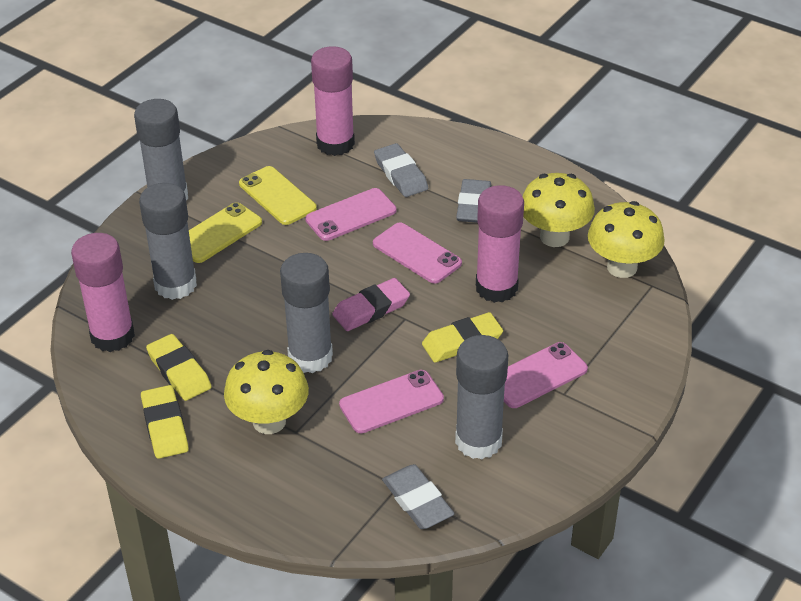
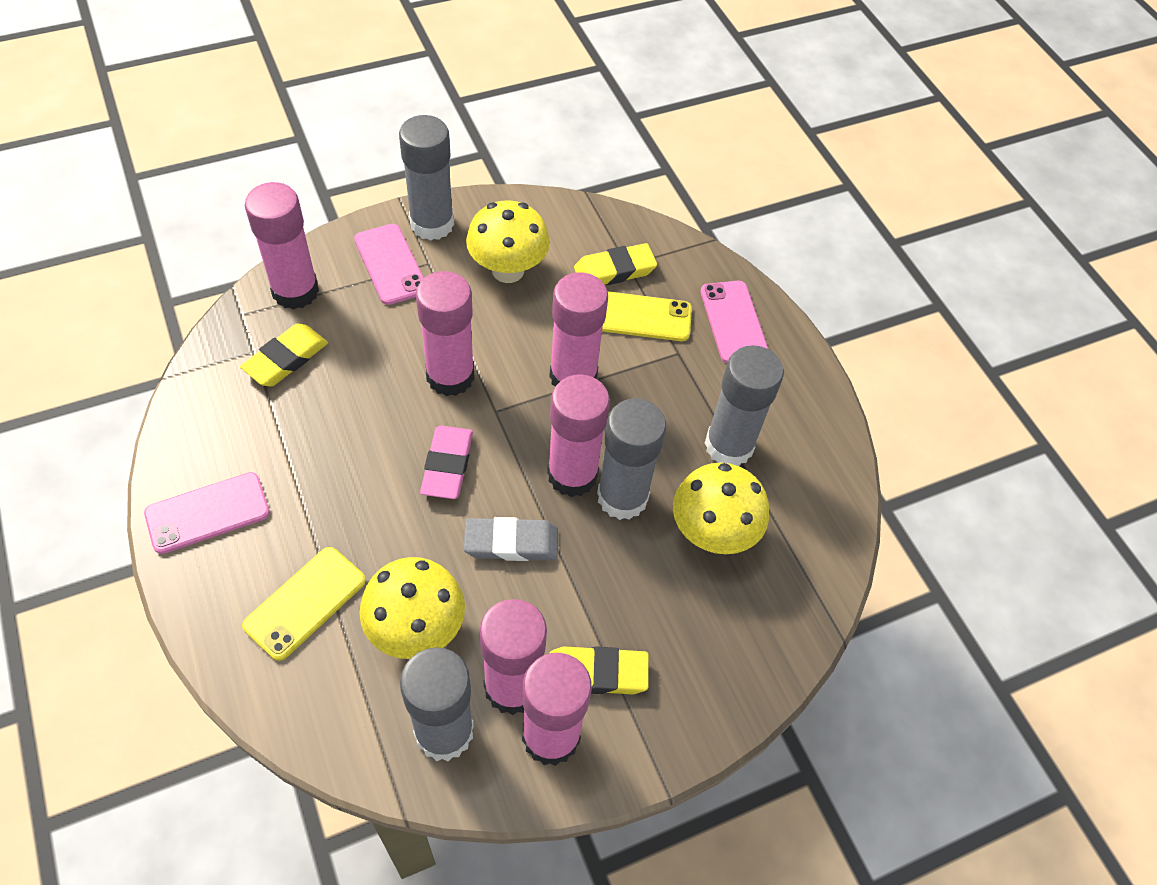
grey eraser: [374,143,428,197] [382,464,455,529] [456,179,491,223] = 3 -> [464,517,558,561] = 1
pink glue stick: [71,233,135,352] [311,46,355,156] [476,185,524,303] = 3 -> [245,182,319,309] [416,271,475,396] [479,599,547,715] [522,653,592,766] [547,374,610,497] [549,272,608,386] = 6
pink phone: [305,188,396,241] [339,370,444,433] [373,222,462,284] [504,342,588,408] = 4 -> [144,472,270,554] [354,224,424,305] [700,281,768,363] = 3

